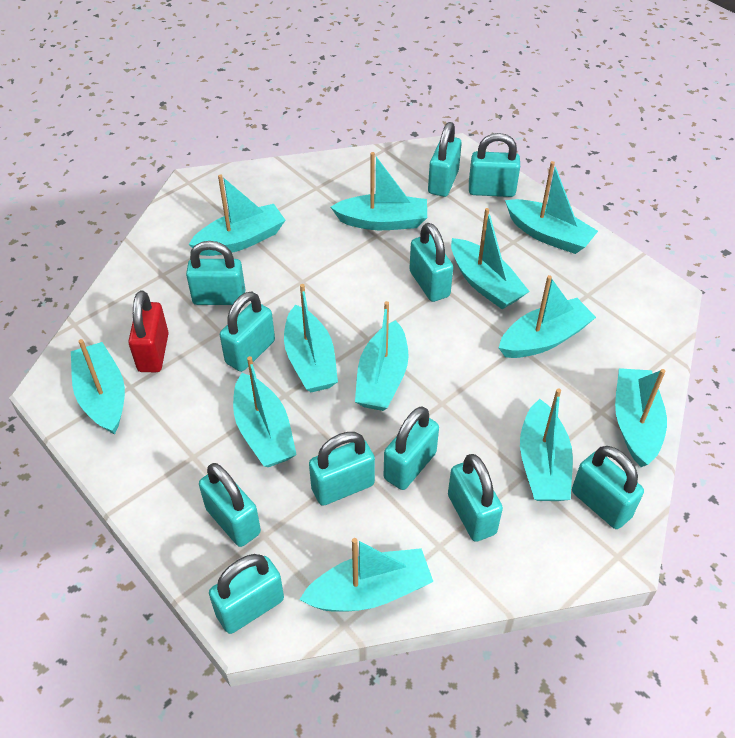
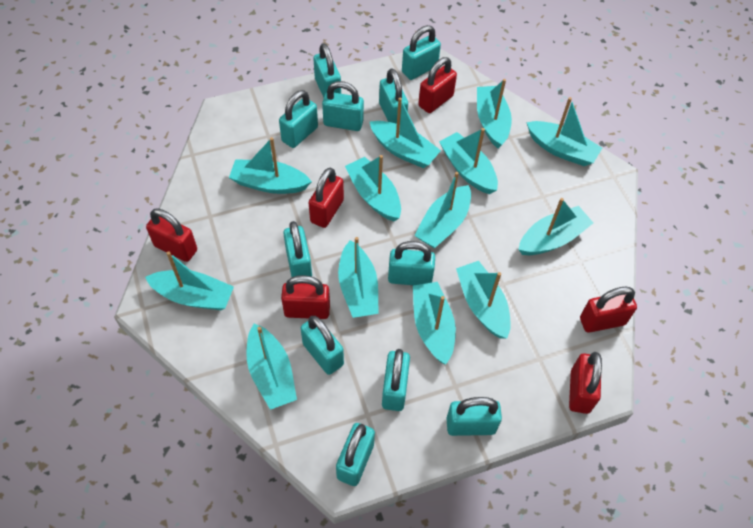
red padlock: [128,291,169,372] = 1 -> [146,209,197,262] [281,275,330,319] [309,168,344,228] [418,57,457,113] [569,352,602,414] [580,287,637,333] = 6
turquoise boat: [71,339,125,435] [189,174,286,256] [233,356,297,467] [284,284,338,392] [299,538,434,612] [331,152,427,230] [355,301,409,411] [451,208,530,309] [499,275,596,358] [505,161,598,254] [520,388,573,501] [615,368,667,467] = 12 -> [145,251,234,310] [229,137,312,194] [246,323,297,410] [338,237,379,318] [345,155,401,221] [370,97,441,168] [413,282,456,364] [414,172,471,248] [439,128,498,194] [456,261,511,339] [477,79,512,148] [518,198,593,255] [526,97,602,166] = 13

